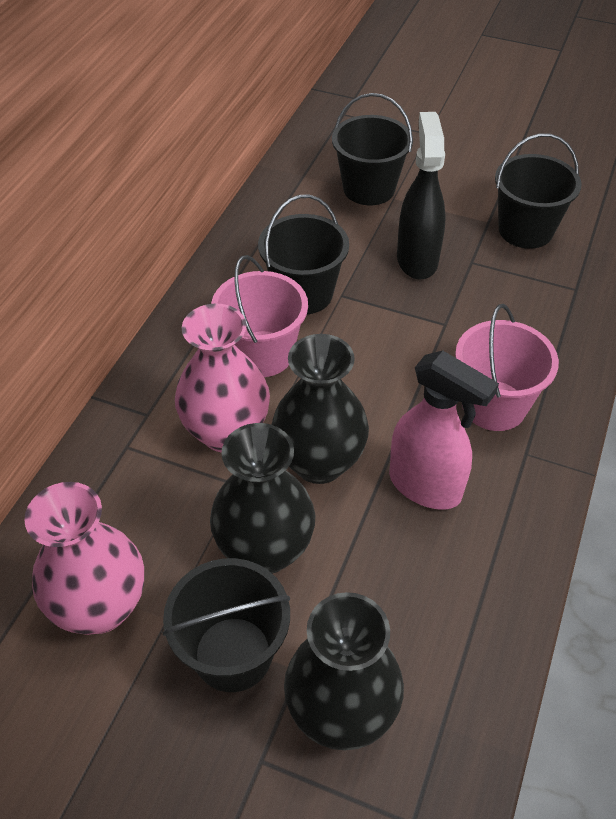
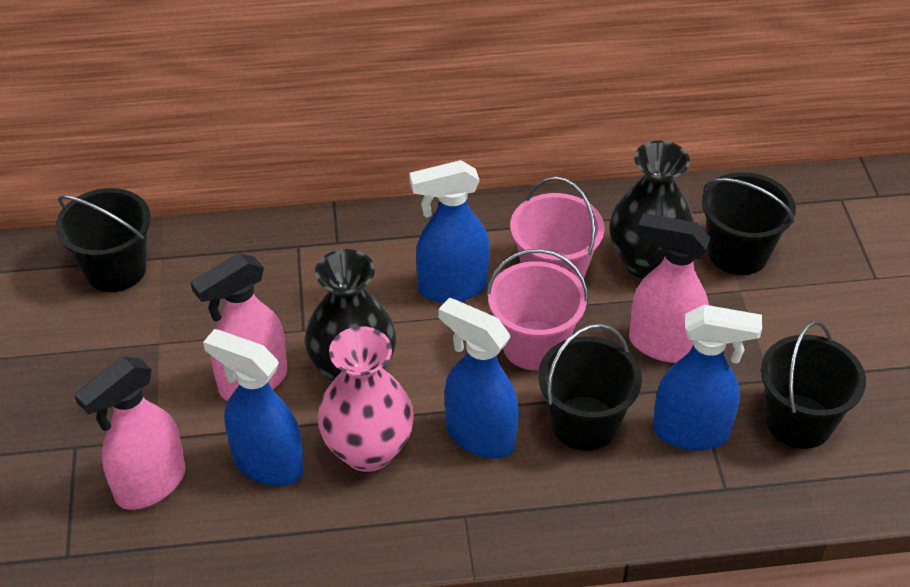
black spray bottle: [397,112,446,280] = 1 -> none = 0
black vase: [210,423,315,574] [272,334,369,484] [284,592,404,750] = 3 -> [305,249,396,383] [609,141,694,279] = 2
blue spray bottle: none = 0 -> [203,329,304,486] [409,160,490,303] [438,298,519,459] [653,305,762,450] = 4
pink spray bottle: [389,351,499,510] = 1 -> [74,357,186,510] [190,253,287,401] [629,213,710,363] = 3
pink vase: [24,482,144,635] [175,304,270,452] = 2 -> [317,326,414,472] = 1

